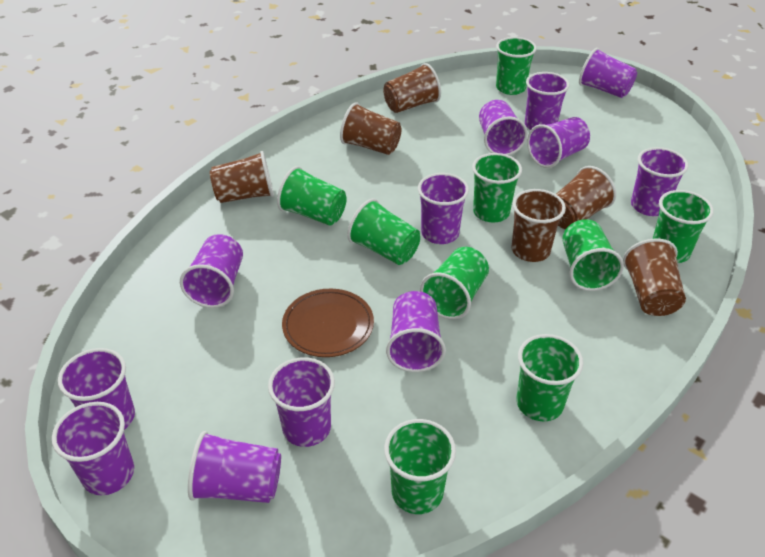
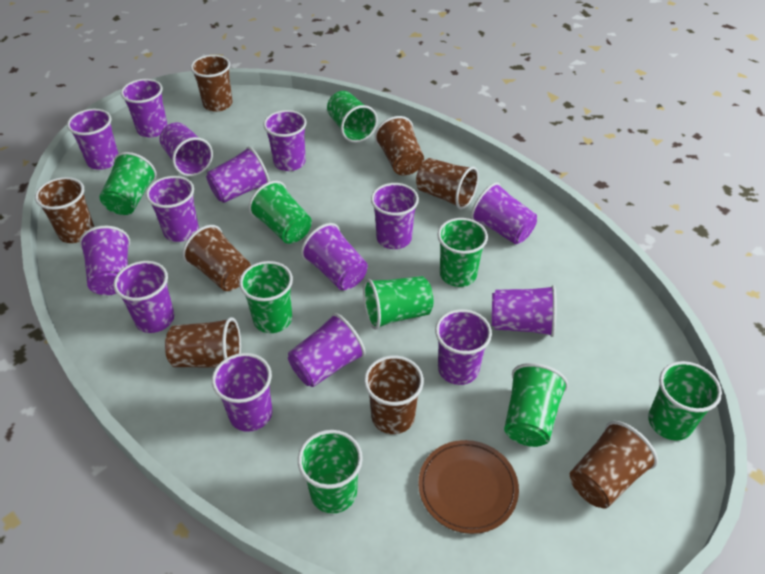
brown cup: [210,151,274,203] [340,102,402,155] [383,63,441,113] [511,189,566,262] [556,166,616,230] [623,239,686,316] = 6 -> [35,177,94,243] [165,317,241,368] [182,225,251,291] [190,55,233,112] [364,356,424,434] [374,116,424,175] [416,158,479,210] [570,421,658,508] = 8
purple cup: [52,402,134,495] [58,348,135,430] [180,234,243,308] [188,431,281,503] [268,357,335,447] [386,291,446,372] [418,173,469,244] [479,100,528,155] [525,72,570,130] [527,117,590,168] [579,48,637,98] [631,147,688,216] = 12 -> [67,109,119,170] [79,226,130,295] [113,261,174,333] [121,79,168,137] [146,176,199,242] [159,122,213,176] [206,146,270,203] [212,353,272,432] [263,110,307,171] [288,313,366,387] [301,223,368,290] [371,183,419,249] [435,309,492,385] [471,182,537,244] [492,285,557,337] = 15

